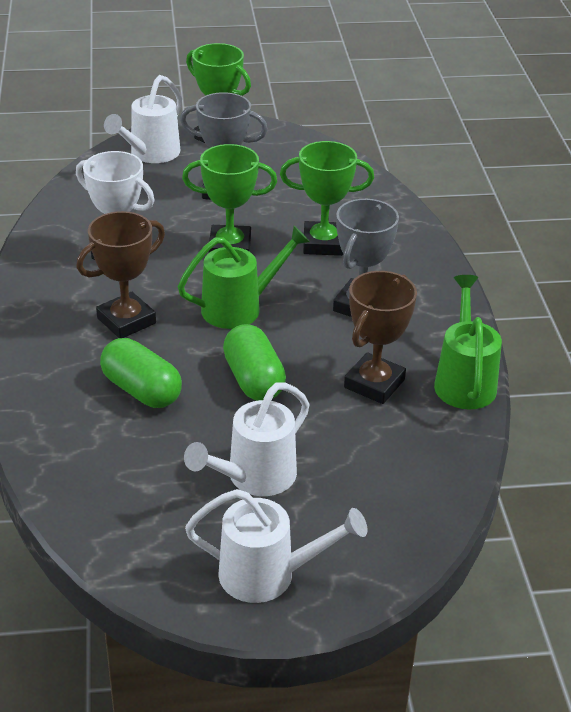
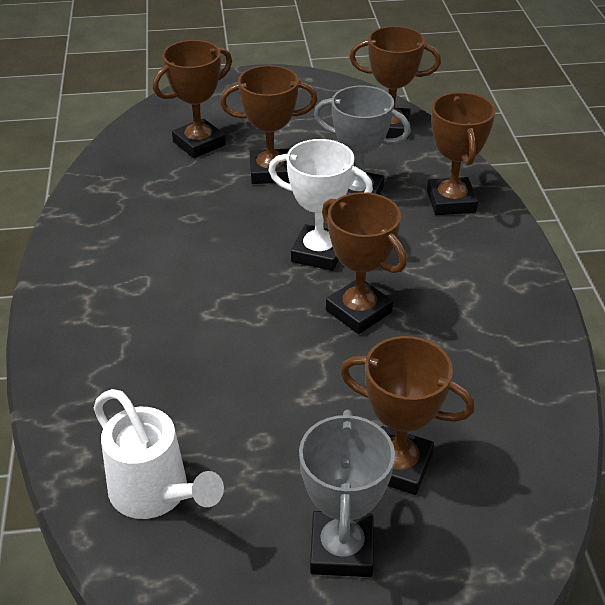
brown trophy: [76,211,165,338] [344,271,417,404] = 2 -> [153,40,232,158] [220,65,318,184] [322,192,407,334] [340,336,475,495] [349,26,441,140] [427,92,496,215] = 6
green capsule: [100,338,182,408] [223,324,286,401] = 2 -> none = 0
green trophy: [182,144,277,253] [186,43,251,143] [280,141,374,256] = 3 -> none = 0
green watering can: [178,226,310,329] [434,275,502,409] = 2 -> none = 0
white watering can: [104,75,182,163] [184,382,309,496] [185,489,368,603] = 3 -> [94,389,224,519] = 1

